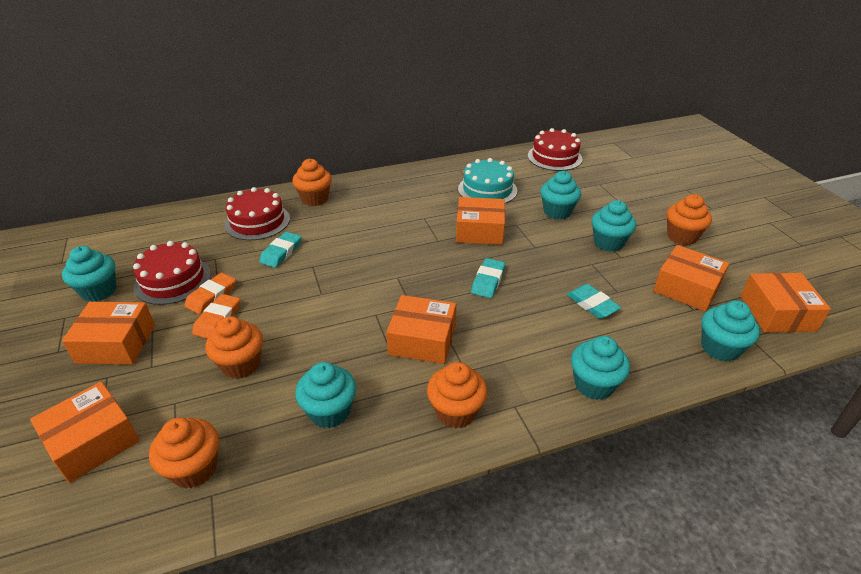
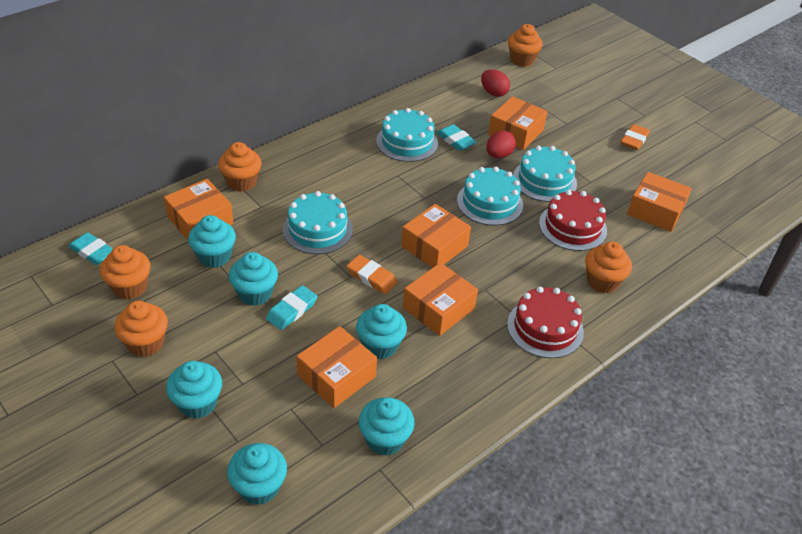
red cake: [133,241,211,305] [225,187,290,240] [528,128,583,171] = 3 -> [507,286,584,358] [539,190,607,251] = 2
red egg: none = 0 -> [481,70,510,97] [486,130,516,158] = 2
turquoise cake: [458,158,517,203] = 1 -> [283,191,353,254] [376,108,438,162] [457,167,523,225] [513,146,577,202] = 4

